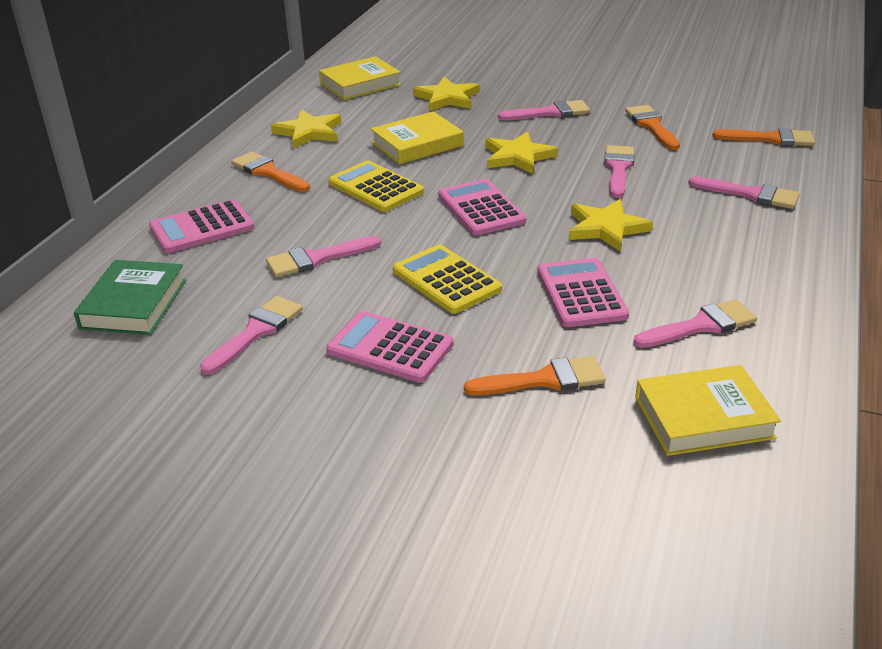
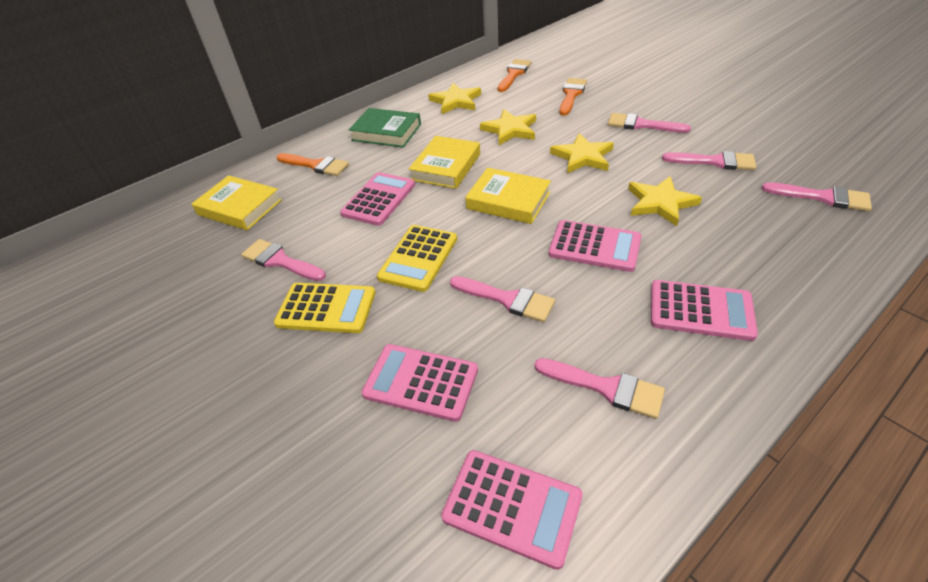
orange brush: [231,151,310,192] [464,356,606,395] [625,105,680,150] [713,128,815,146] = 4 -> [277,153,349,176] [498,59,531,92] [559,78,587,116] = 3
pink calculator: [149,199,254,253] [326,311,454,383] [438,179,526,236] [537,258,629,327] = 4 -> [340,172,415,226] [362,344,478,422] [441,450,583,570] [548,220,642,272] [651,280,758,341] = 5

